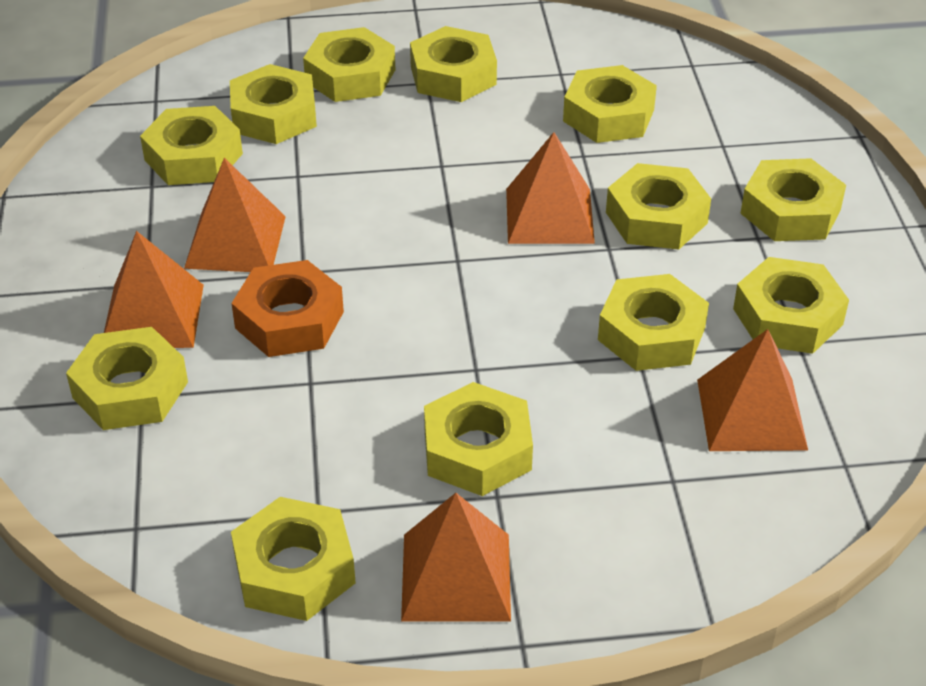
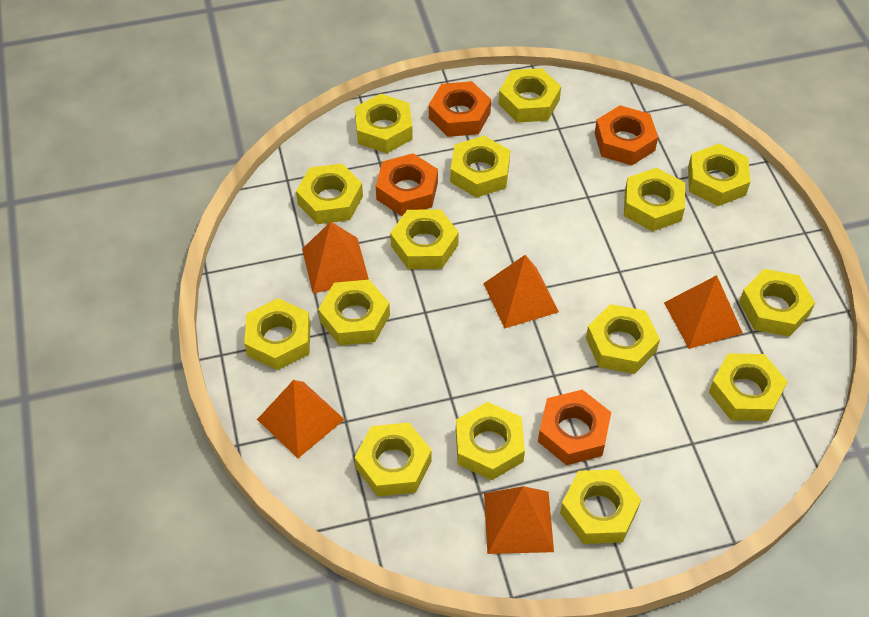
orange nut: [231,260,344,357] = 1 -> [376,153,438,216] [429,81,491,137] [538,390,611,465] [595,105,658,165] = 4
yellow nut: [66,327,188,430] [140,106,243,185] [230,64,317,144] [231,497,356,621] [303,27,395,102] [410,26,497,102] [424,382,533,496] [563,65,657,143] [598,274,709,371] [606,163,711,250] [733,257,849,354] [740,158,846,241] = 12 -> [244,298,310,370] [296,164,363,224] [318,280,390,345] [354,423,432,496] [355,94,413,153] [390,209,459,269] [450,136,510,198] [456,402,525,480] [498,68,561,123] [560,469,641,544] [586,304,660,374] [624,168,685,232] [688,144,750,206] [709,353,788,421] [739,269,815,337] = 15

